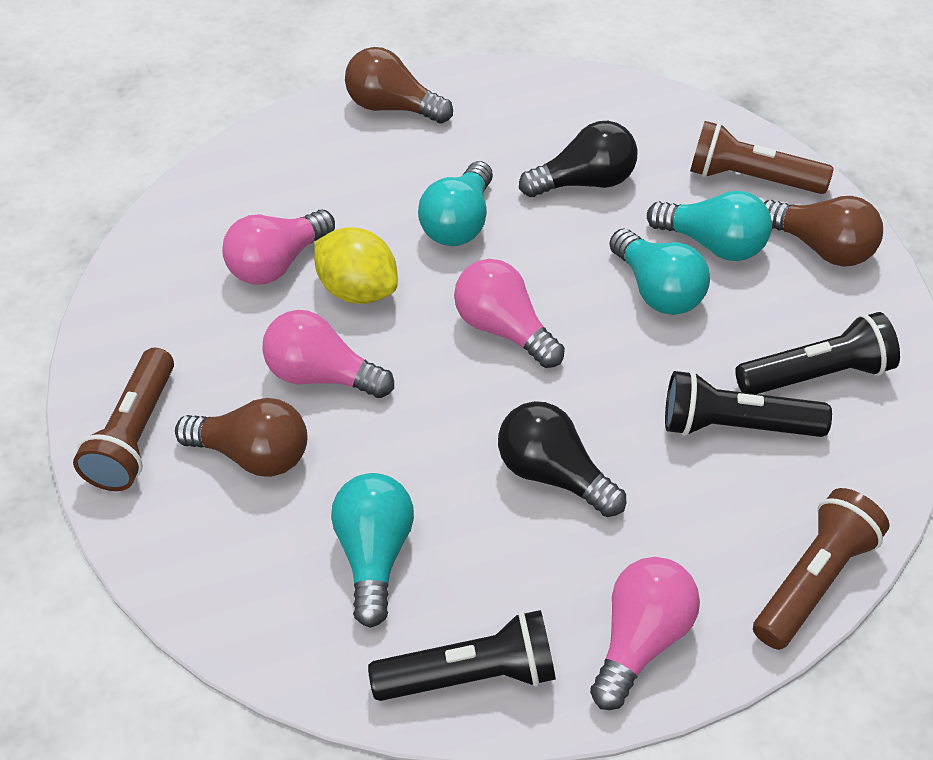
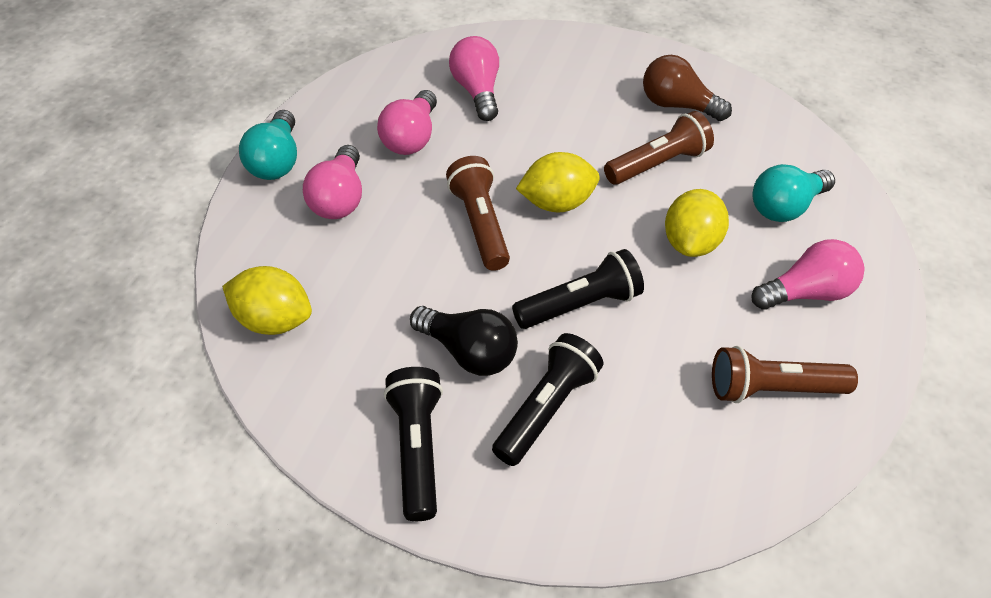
black light bulb: [498,401,626,517] [519,121,638,197] = 2 -> [410,306,518,376] = 1
brown light bulb: [175,398,307,477] [345,47,453,124] [764,196,883,267] = 3 -> [643,55,732,121] = 1
turquoise light bulb: [331,473,414,628] [418,161,493,246] [609,229,710,315] [647,191,772,261] = 4 -> [239,110,297,180] [753,164,835,222] = 2
yellow lemon: [314,227,398,304] = 1 -> [222,266,312,335] [516,152,600,213] [665,189,729,257] = 3

